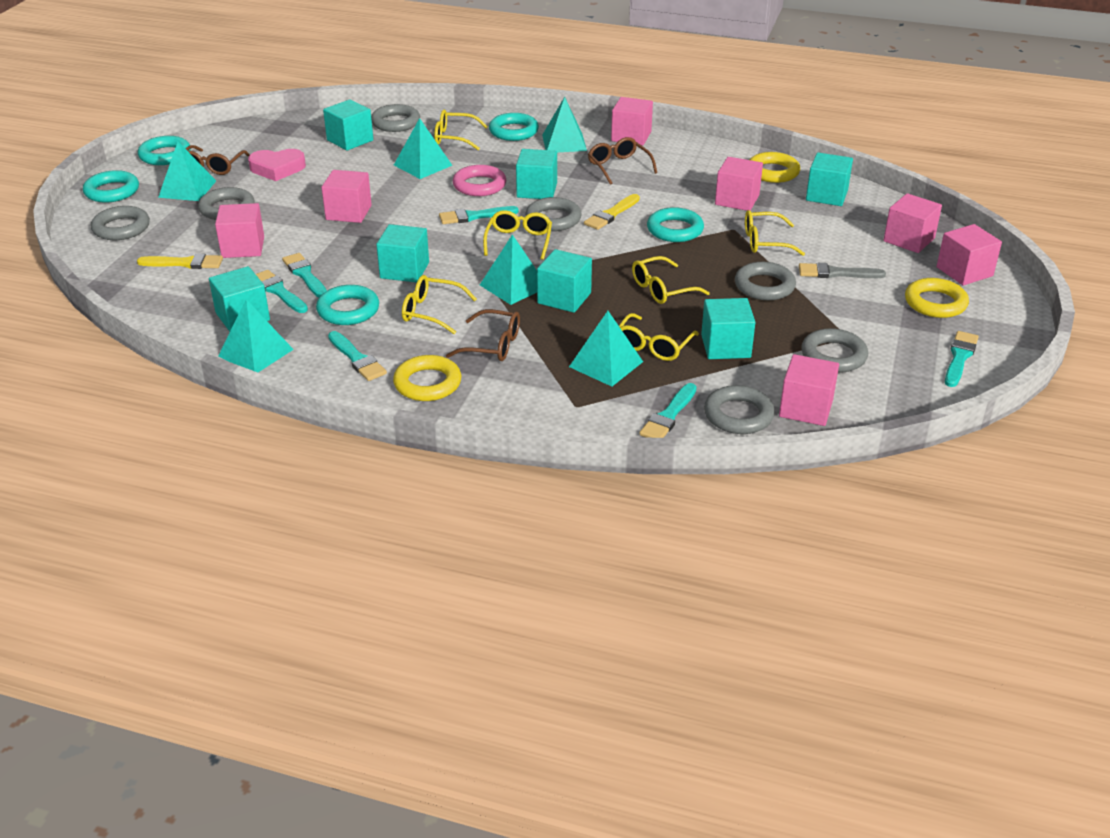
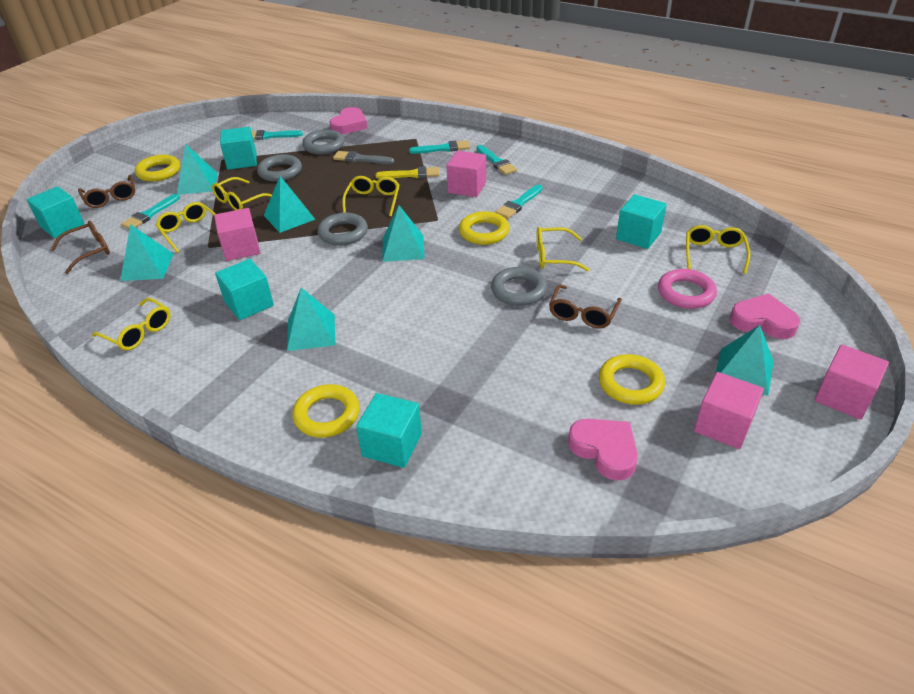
grey ring: [91,206,150,240] [198,187,255,220] [371,104,420,132] [525,197,582,231] [704,385,775,434] [735,262,796,300] [801,328,868,373] = 7 -> [257,154,302,182] [302,129,345,155] [317,213,368,246] [491,267,547,306] = 4
pink cube: [215,203,264,258] [321,170,372,223] [611,97,653,145] [715,157,763,211] [779,354,839,426] [883,193,942,253] [937,224,1002,285] = 7 -> [214,208,261,261] [447,151,486,197] [694,372,764,449] [815,344,889,420] = 4
pink heart: [248,149,306,181] = 1 -> [329,107,368,134] [568,419,638,481] [730,294,800,339] = 3
turquoise brush: [256,270,308,313] [282,253,327,298] [328,331,387,381] [439,206,519,224] [639,383,697,438] [945,331,979,387] = 6 -> [121,194,180,229] [251,130,303,140] [409,140,470,154] [476,145,517,175] [495,185,543,219] = 5
turquoise cube: [209,266,270,332] [323,99,373,151] [376,224,429,282] [516,149,557,199] [537,249,592,313] [701,298,755,359] [806,153,853,206] = 7 -> [26,186,85,238] [215,259,274,320] [220,127,257,170] [356,393,422,468] [616,194,667,249] = 5
turquoise ring: [83,170,139,203] [138,136,191,165] [316,285,379,325] [489,113,539,141] [647,207,704,242] = 5 -> none = 0
yellow brush: [137,254,223,269] [584,194,640,230] = 2 -> [375,167,440,179] = 1
yellow ring: [393,355,461,401] [749,152,800,183] [905,278,969,318] = 3 -> [135,155,180,182] [292,384,360,438] [459,211,510,245] [599,354,665,405] = 4

